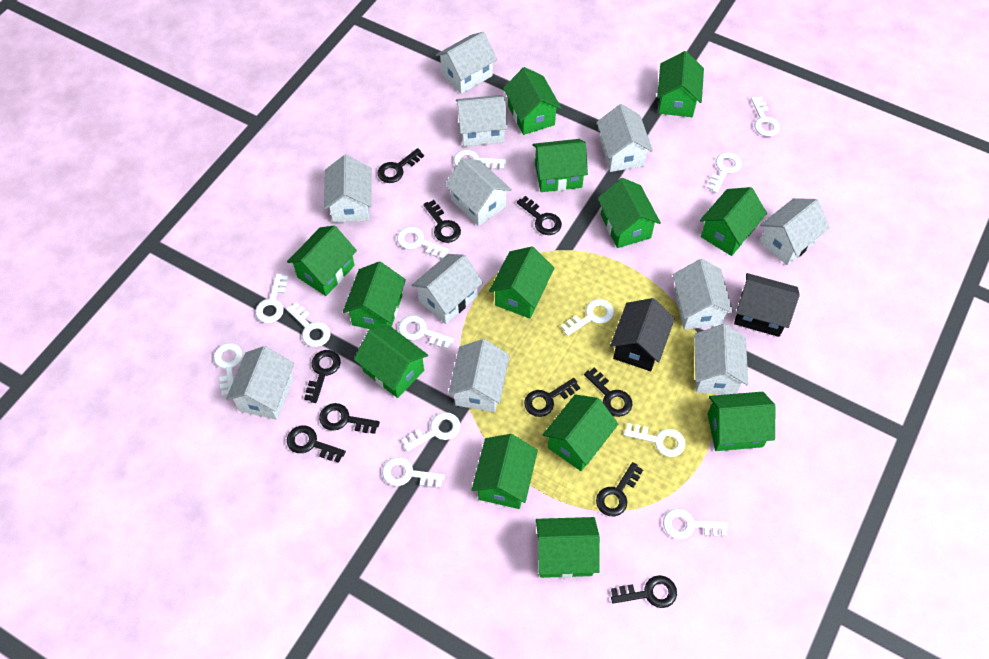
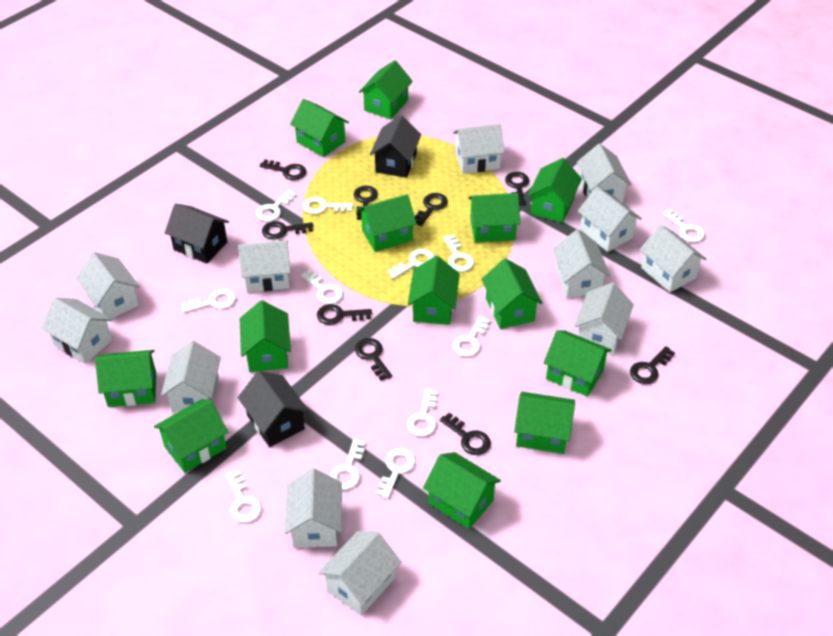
black house: [610,298,675,371] [734,273,800,337] = 2 -> [165,203,229,263] [238,371,309,447] [370,115,421,178] = 3
black key: [287,426,346,463] [304,350,341,403] [319,403,380,434] [377,148,424,183] [423,200,461,243] [517,196,562,235] [524,378,580,417] [584,367,632,417] [596,462,643,516] [611,575,677,608] = 10 -> [260,159,307,180] [262,221,313,239] [317,304,372,325] [354,186,378,220] [355,338,392,381] [415,193,448,226] [440,413,491,455] [505,172,529,206] [630,346,675,384] = 9
white house: [226,346,294,420] [324,155,372,223] [412,254,483,324] [436,32,497,94] [445,158,512,226] [448,339,510,412] [456,95,508,147] [597,104,653,172] [673,259,733,330] [694,324,748,394] [760,198,830,266] = 11 -> [41,297,112,364] [76,252,140,319] [161,341,221,412] [238,240,291,292] [285,468,342,548] [318,531,401,616] [453,123,505,174] [553,230,610,298] [574,282,634,354] [577,144,631,203] [578,187,642,252] [640,225,706,293] = 12
white key: [213,343,243,396] [255,274,288,323] [286,302,330,347] [382,457,445,488] [397,227,449,259] [398,315,454,349] [402,412,460,452] [454,149,506,170] [561,299,614,336] [624,423,685,457] [663,509,728,539] [707,152,741,193] [751,97,780,137] = 13 -> [182,289,236,313] [226,471,262,523] [256,190,296,222] [300,270,343,304] [303,197,353,214] [330,439,366,490] [376,448,416,499] [387,249,434,279] [407,389,437,437] [443,235,474,272] [453,316,490,357] [662,209,705,242] = 12

